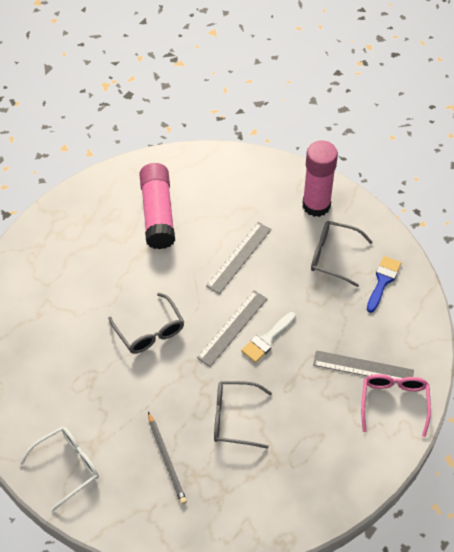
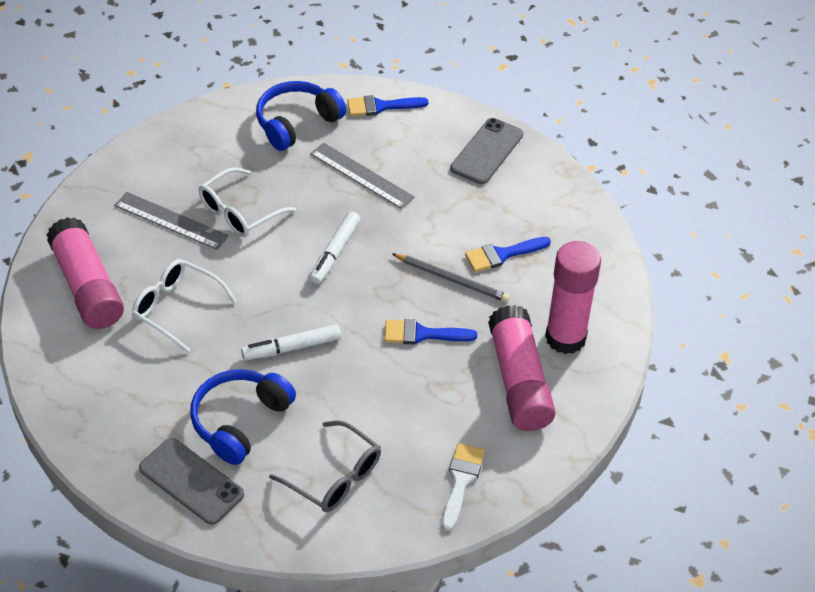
blue brush: [367,256,401,313] = 1 -> [347,95,429,116] [384,319,477,344] [465,237,551,272] = 3
blue headphones: none = 0 -> [190,369,296,465] [256,81,346,151] = 2
grey glasses: [108,293,184,353] [214,381,272,449] [311,221,373,287] = 3 -> [269,420,381,512] = 1
grey phone: none = 0 -> [139,438,244,525] [450,118,523,184] = 2
grey ruler: [197,290,267,367] [206,222,271,294] [313,350,414,383] = 3 -> [114,192,229,250] [310,143,414,209] = 2
pink glasses: [361,374,431,437] = 1 -> none = 0
pink glue stick: [139,163,175,249] [303,140,338,217] = 2 -> [46,217,124,329] [488,305,556,431] [545,241,601,354] = 3
white glasses: [20,427,99,511] = 1 -> [132,259,236,352] [199,167,296,237] = 2
white marker: none = 0 -> [241,324,341,360] [310,211,360,284] = 2

